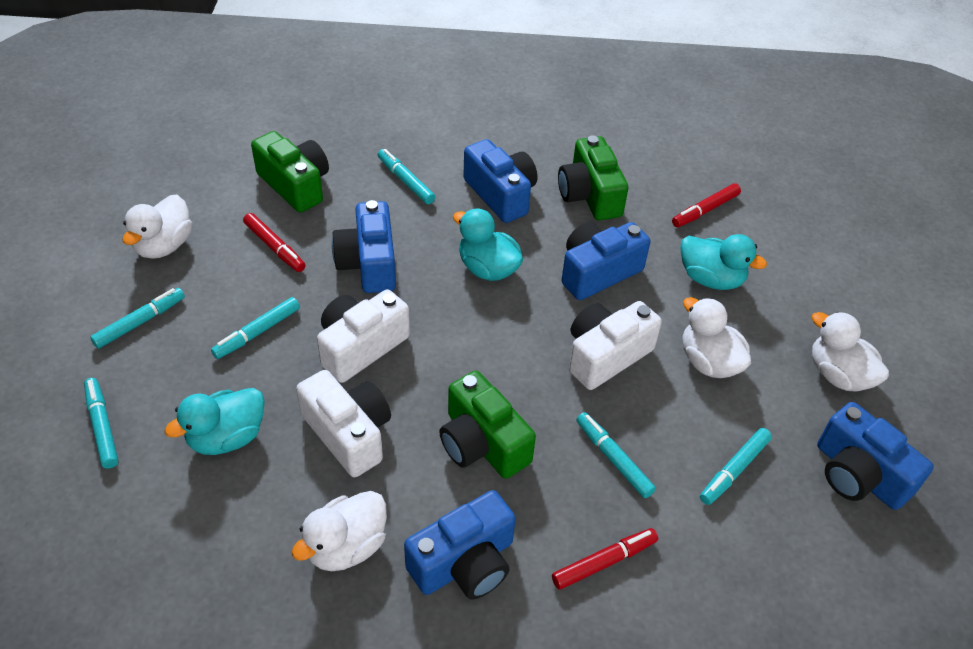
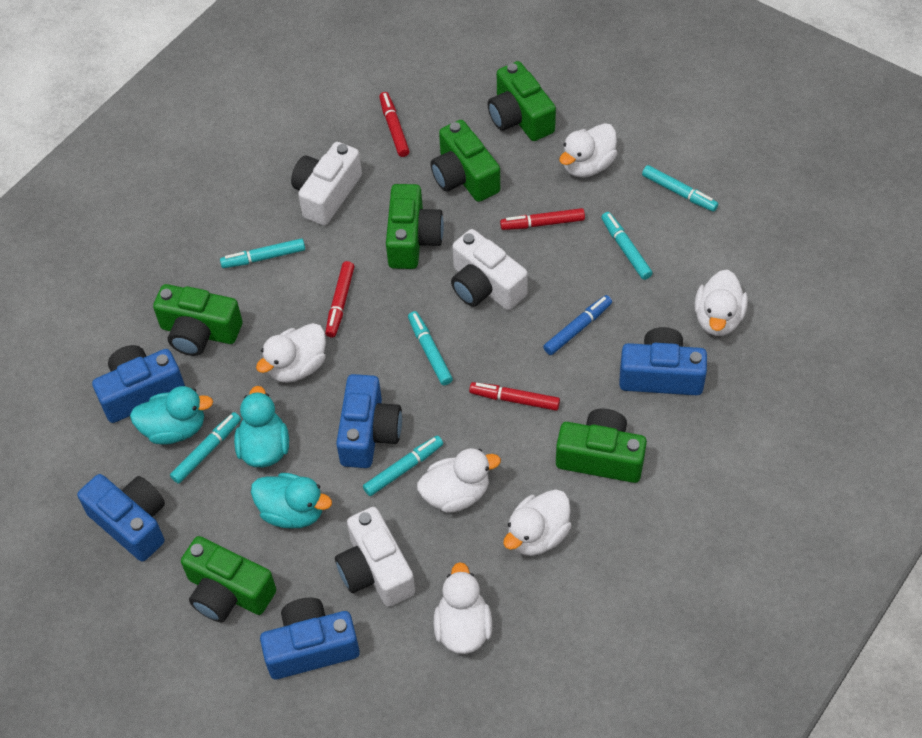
blue marker: none = 0 -> [543,295,612,355] = 1
green camera: [251,131,329,213] [439,371,536,479] [558,135,628,220] = 3 -> [153,284,242,356] [181,536,276,622] [386,184,444,269] [431,120,500,202] [488,61,556,141] [556,408,647,483] = 6
red marker: [243,213,306,272] [552,528,658,590] [672,183,741,227] = 3 -> [325,261,355,338] [379,92,410,157] [469,382,560,411] [500,208,585,230] = 4
white duck: [123,195,193,259] [291,491,387,571] [682,297,751,378] [812,312,889,392] = 4 -> [256,323,326,383] [417,448,501,513] [433,562,492,654] [503,490,571,556] [559,123,617,178] [694,269,748,336] = 6

